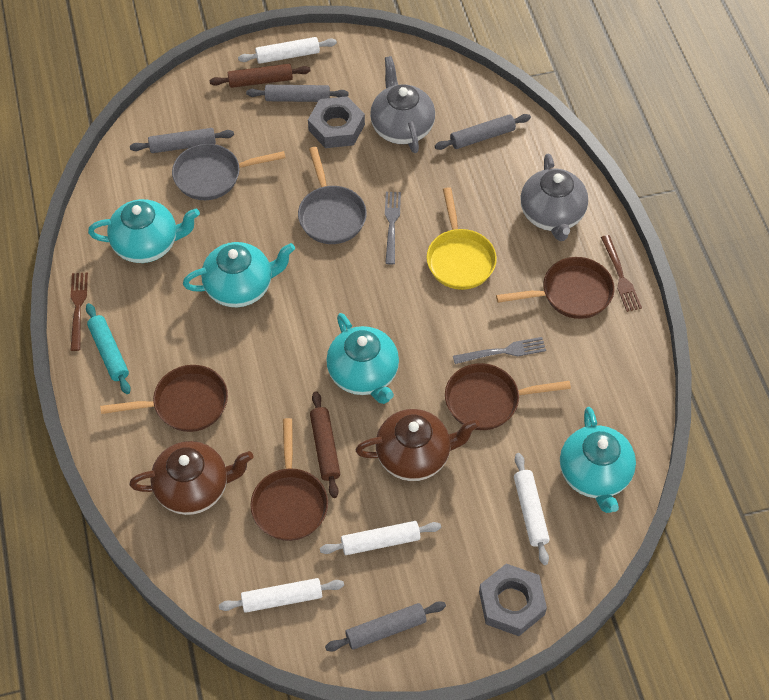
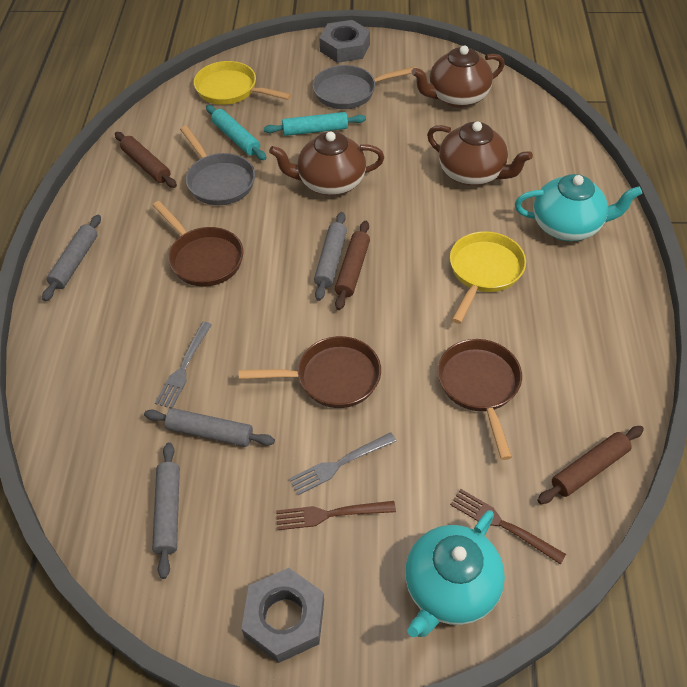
brown pan: [100,365,228,432] [250,418,328,541] [445,363,571,430] [496,257,615,319] = 4 -> [152,201,244,287] [239,336,381,408] [438,339,522,460] = 3
brown rolling pin: [210,64,311,88] [310,391,340,498] = 2 -> [115,132,177,188] [335,221,370,310] [537,426,644,504] = 3
brown teapot: [129,441,253,515] [356,409,480,481] = 2 -> [269,131,384,196] [411,45,505,108] [427,121,533,186] = 3
grey teapot: [370,56,435,153] [520,154,588,241] = 2 -> none = 0
turquoise rolling pin: [86,303,131,394] = 1 -> [206,105,267,160] [264,112,366,136] = 2
turquoise teapot: [88,199,200,263] [183,242,295,307] [326,313,399,404] [560,407,636,513] = 4 -> [405,510,505,637] [515,174,642,241] = 2
white rolling pin: [219,578,344,613] [238,37,337,64] [320,521,441,555] [514,453,550,565] = 4 -> none = 0
yellow pan: [427,187,497,290] = 1 -> [194,61,292,105] [450,231,526,324] = 2

